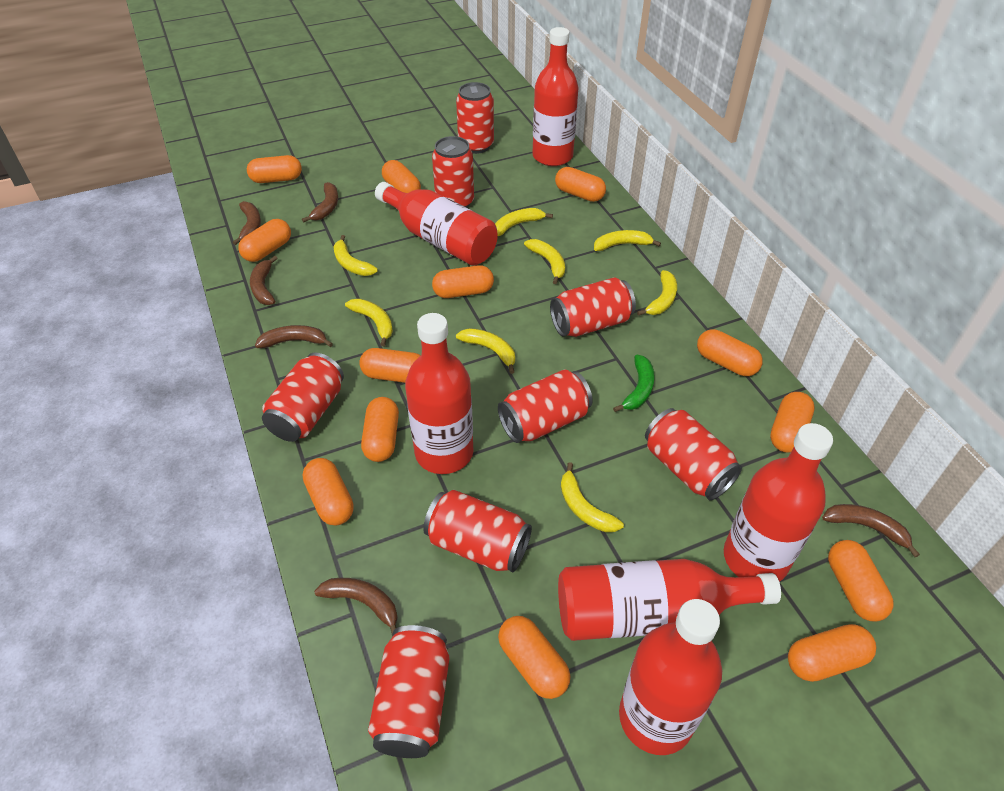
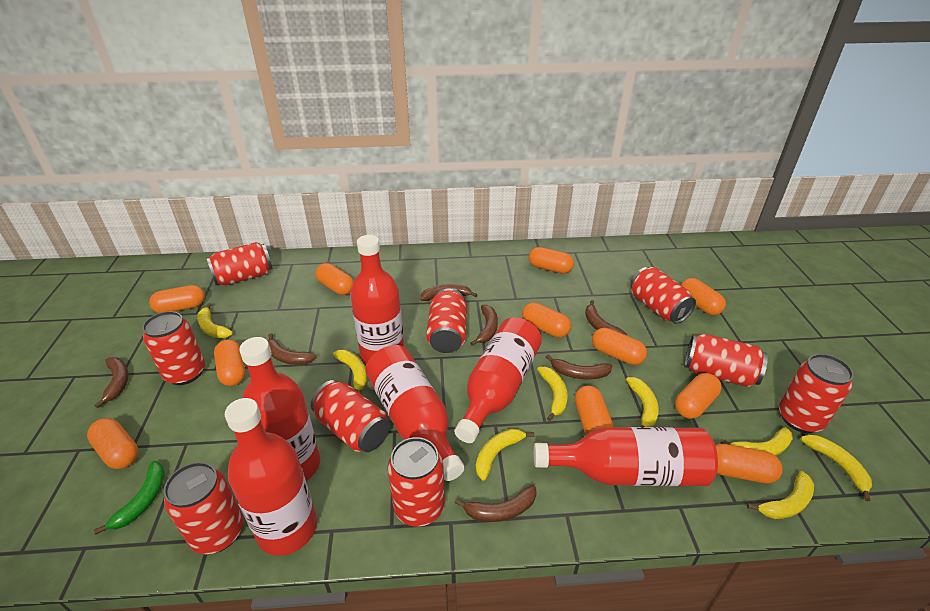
brown banana: [233,201,261,245] [250,256,278,305] [255,325,333,348] [302,182,338,222] [314,578,398,636] [822,504,920,557] = 6 -> [94,357,129,408] [268,334,317,365] [420,284,477,301] [454,485,537,522] [470,305,498,346] [546,355,612,380] [585,300,627,336] = 7
orange capsule: [238,219,291,262] [247,155,302,183] [303,458,354,525] [359,348,421,383] [361,397,399,462] [382,160,421,193] [432,265,494,298] [498,616,571,699] [555,167,606,202] [697,329,763,376] [770,392,815,453] [788,624,876,682] [828,540,894,621] = 13 -> [87,418,138,469] [149,285,205,313] [214,339,245,386] [315,263,353,295] [522,302,571,338] [529,247,574,274] [574,386,613,435] [592,328,647,365] [675,373,721,419] [681,278,726,315] [715,444,783,484] = 11
red can: [262,352,344,442] [368,625,450,758] [423,490,532,572] [432,136,474,208] [456,82,494,154] [498,369,593,443] [550,277,636,337] [645,408,742,500] = 8 -> [142,311,205,385] [164,462,243,554] [206,242,272,285] [311,380,390,452] [388,437,445,527] [426,288,467,353] [630,267,696,324] [684,334,768,387] [779,354,854,433] = 9

